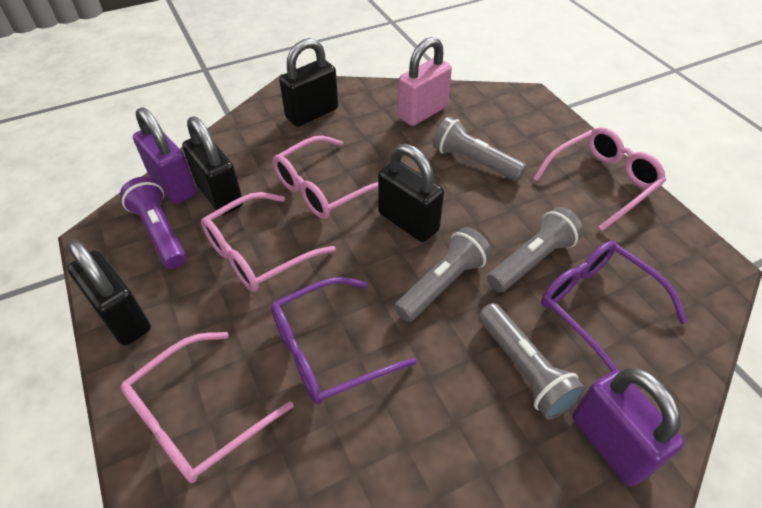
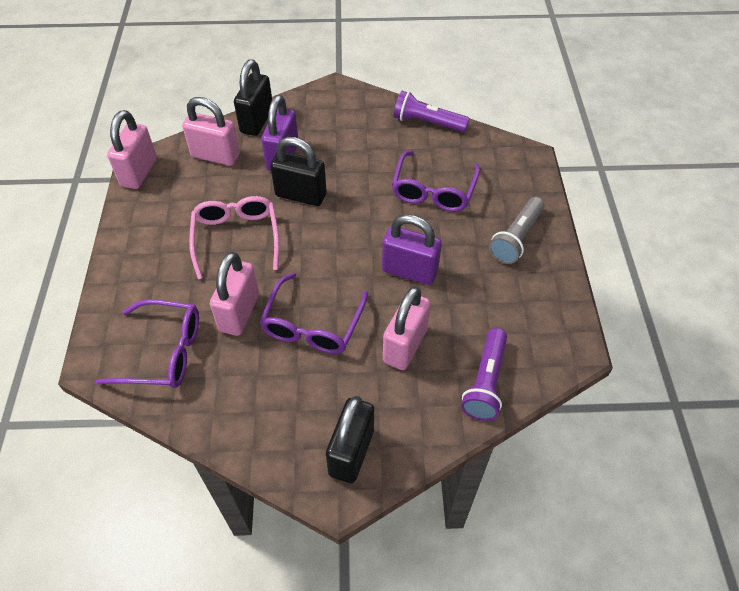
black padlock: [67,240,151,346] [182,117,243,215] [279,38,338,127] [378,144,444,242] = 4 -> [234,59,272,136] [270,137,327,206] [326,396,374,483] = 3
grey flashlight: [394,227,492,322] [433,117,526,181] [479,303,586,419] [487,207,584,292] = 4 -> [489,197,545,264] = 1
pink glasses: [121,332,293,483] [201,192,336,292] [273,136,378,219] [533,127,666,231] = 4 -> [189,196,279,279] = 1
pink padlock: [398,37,452,126] = 1 -> [107,110,157,189] [182,97,240,166] [210,252,259,336] [383,286,431,370] = 4
purple flashlight: [120,177,187,269] = 1 -> [394,91,470,132] [461,328,507,421] = 2
purple glasses: [271,277,417,405] [541,241,688,372] = 2 -> [96,299,199,388] [260,273,368,354] [392,151,480,212] = 3

